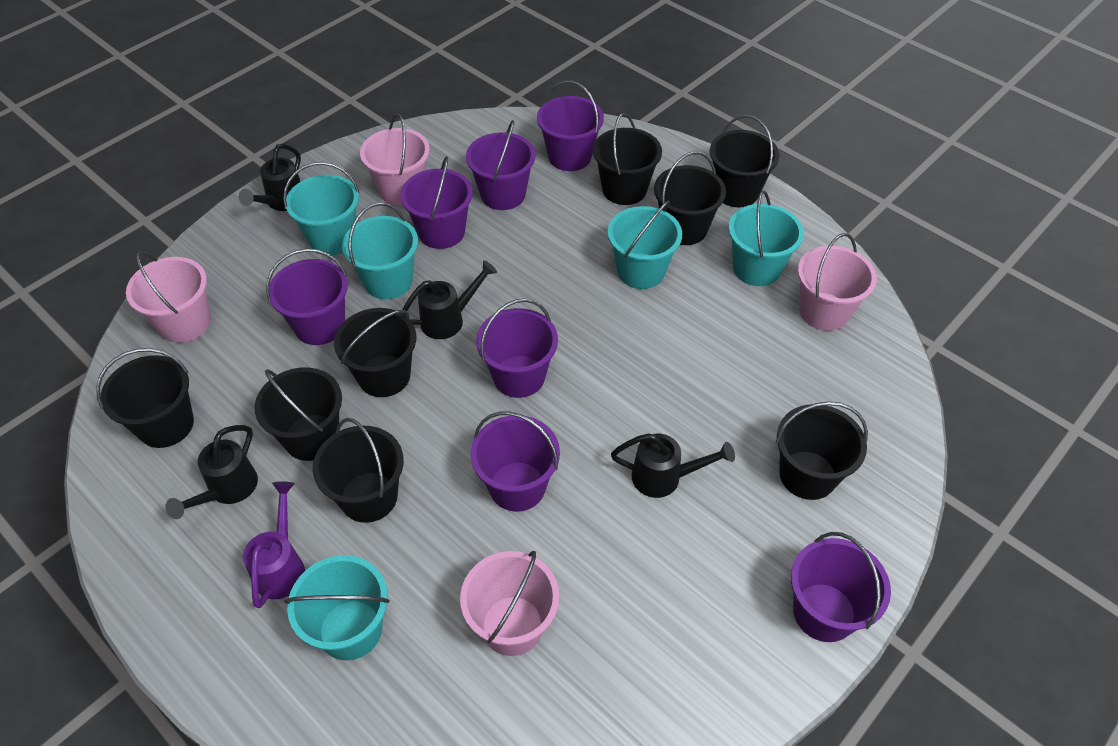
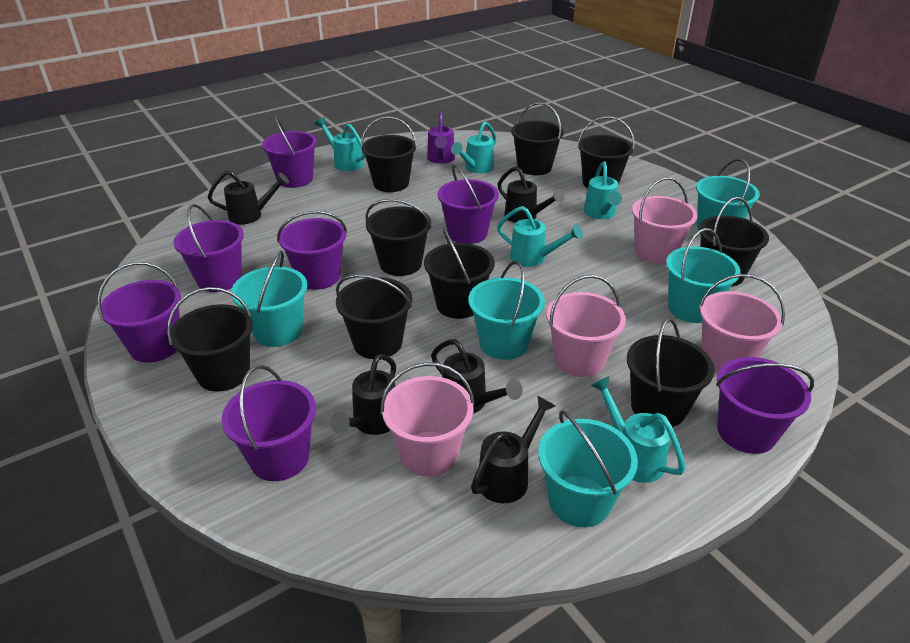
black bucket: [96,348,194,448] [255,367,342,461] [313,418,404,523] [334,308,416,397] [593,113,662,205] [654,151,726,245] [710,115,780,207] [776,401,868,500] = 8 -> [167,287,253,392] [336,274,412,359] [361,116,417,192] [365,199,432,276] [424,228,495,319] [511,102,564,175] [578,116,635,188] [627,318,715,427] [699,197,769,287] = 9
black watering can: [165,425,258,519] [239,144,301,211] [402,260,497,339] [611,433,735,498] = 4 -> [207,171,289,225] [330,354,396,435] [431,339,522,414] [471,396,555,503] [498,166,565,223] = 5
turquoise watering can: none = 0 -> [315,118,366,171] [451,121,496,173] [497,206,583,267] [584,161,622,219] [591,377,686,483] = 5

